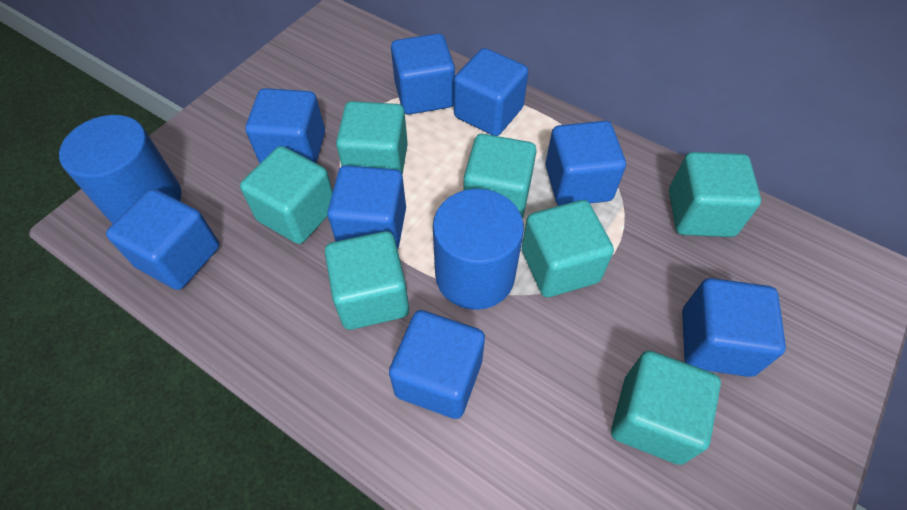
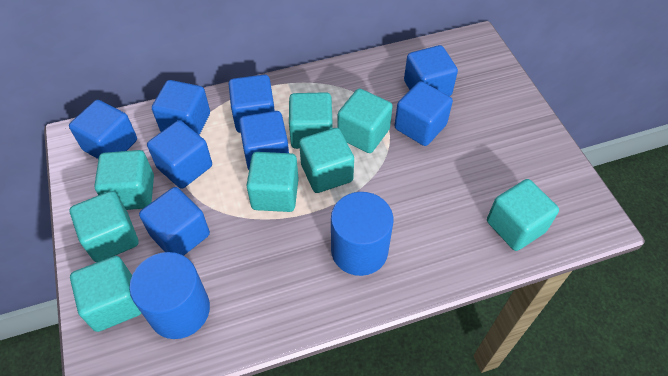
turquoise cube: [240,146,333,244] [325,231,409,330] [336,101,408,175] [463,134,537,219] [522,200,614,297] [611,351,721,465] [669,152,761,237] = 7 -> [70,191,139,262] [70,256,141,332] [94,150,154,210] [246,152,298,212] [289,92,332,149] [299,128,354,193] [337,89,393,153] [487,179,559,251] = 8

